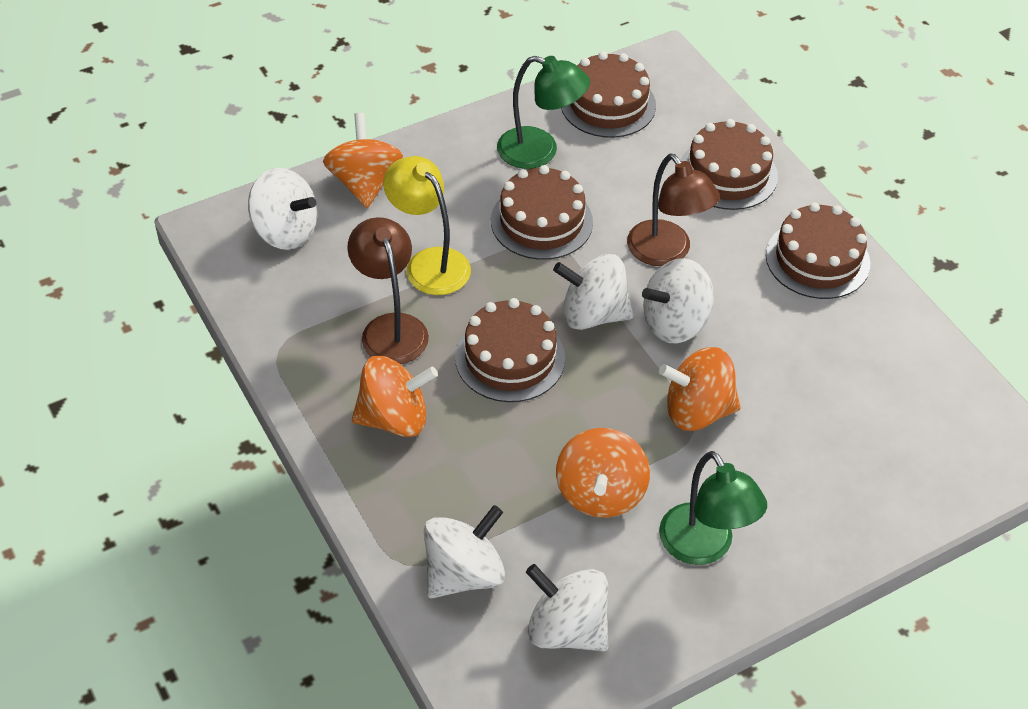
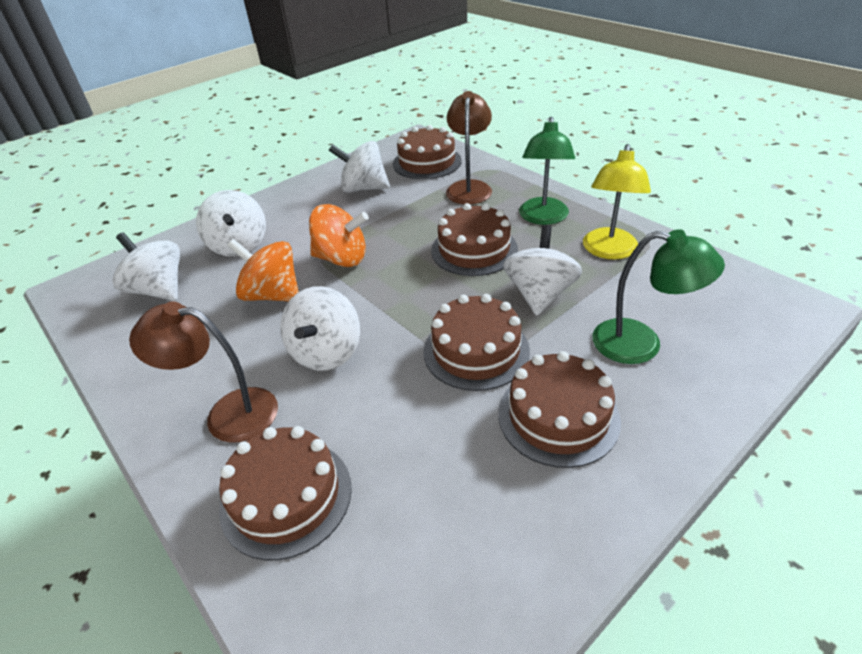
orange spinning top: [323,113,403,208] [352,356,438,437] [556,428,650,518] [659,347,741,431] = 4 -> [227,239,299,301] [309,204,369,267] = 2

